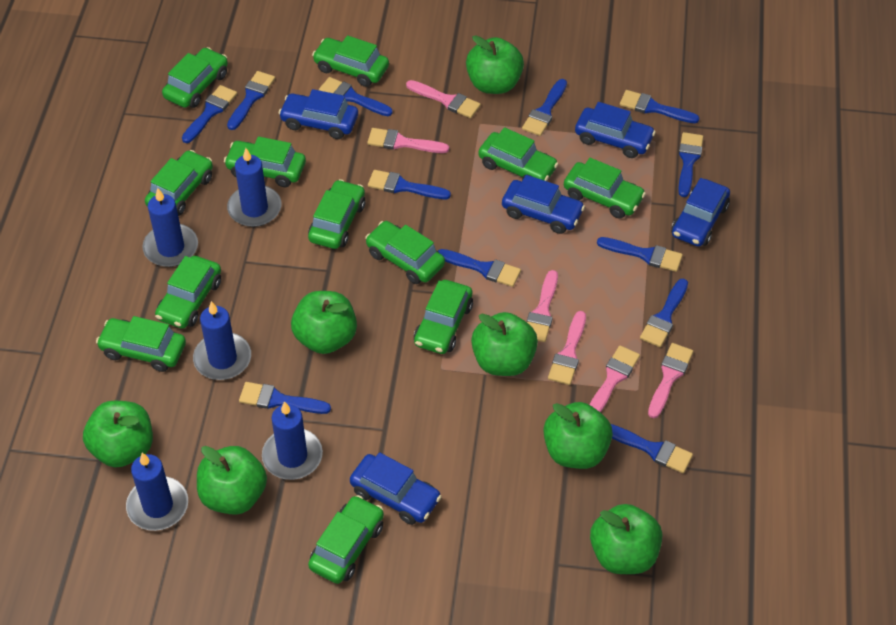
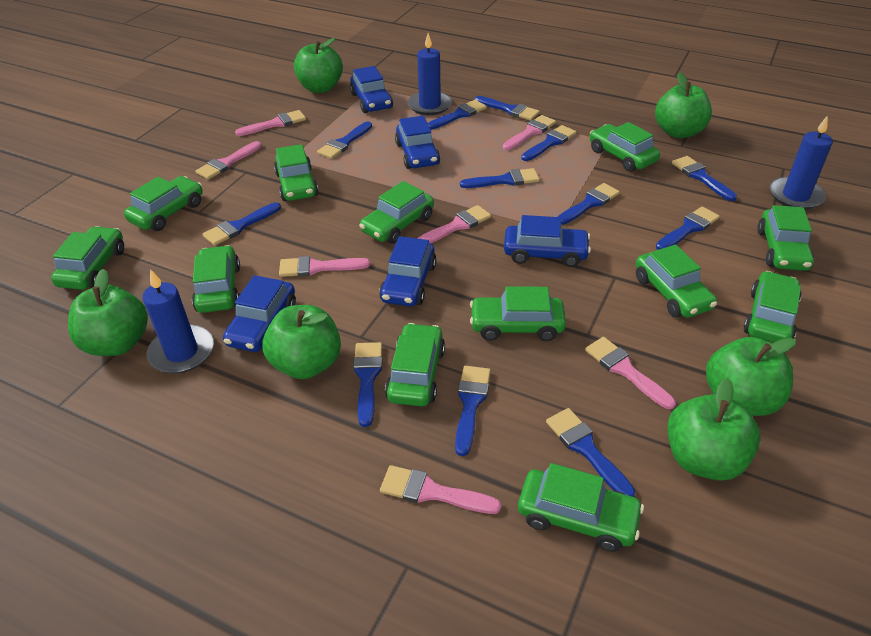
blue candle: [126,453,188,531] [142,188,198,267] [193,301,251,380] [227,148,282,227] [262,401,323,480] = 5 -> [142,269,214,374] [408,33,452,115] [770,115,833,210] = 3
green apple: [83,401,153,468] [197,446,267,515] [291,291,357,354] [466,35,524,94] [471,312,538,376] [543,402,613,469] [590,504,662,574] = 7 -> [68,269,148,356] [262,305,341,379] [294,38,343,93] [655,72,712,138] [667,378,760,481] [706,337,796,416] = 6
pink brush: [367,128,449,153] [406,80,481,118] [527,270,558,342] [548,311,586,385] [589,345,640,413] [648,343,693,419] = 6 -> [195,141,262,180] [235,110,306,136] [279,256,370,277] [380,465,501,514] [417,205,491,243] [503,115,556,150] [585,337,676,409] = 7

